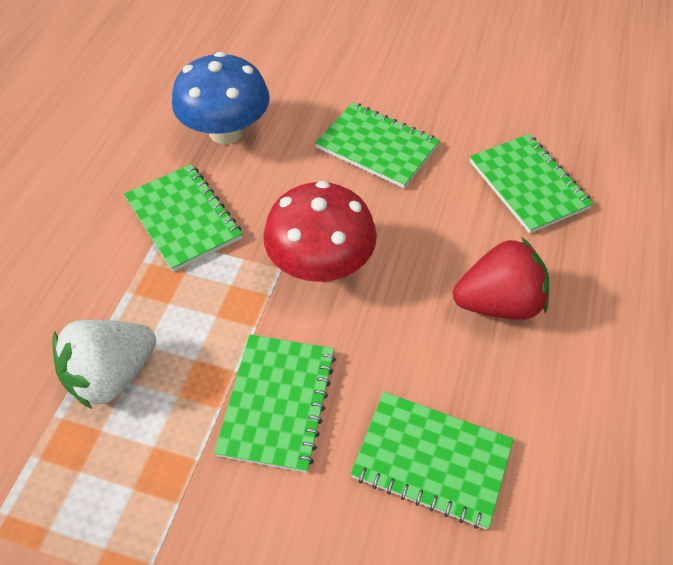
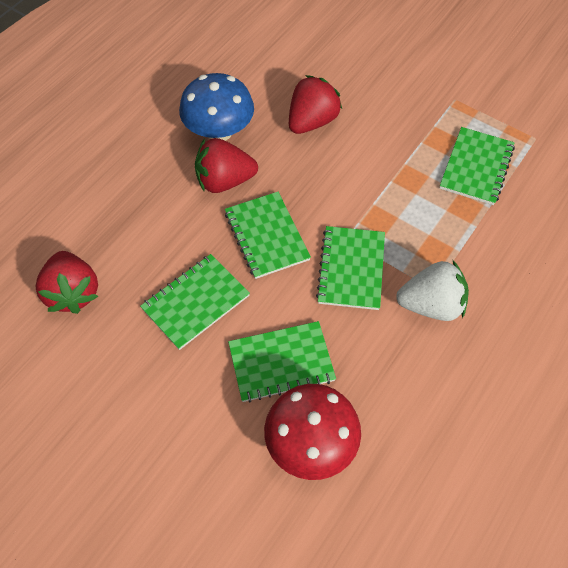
red strawberry: [453,237,549,320] = 1 -> [36,251,99,314] [195,138,258,193] [289,75,342,134] = 3

